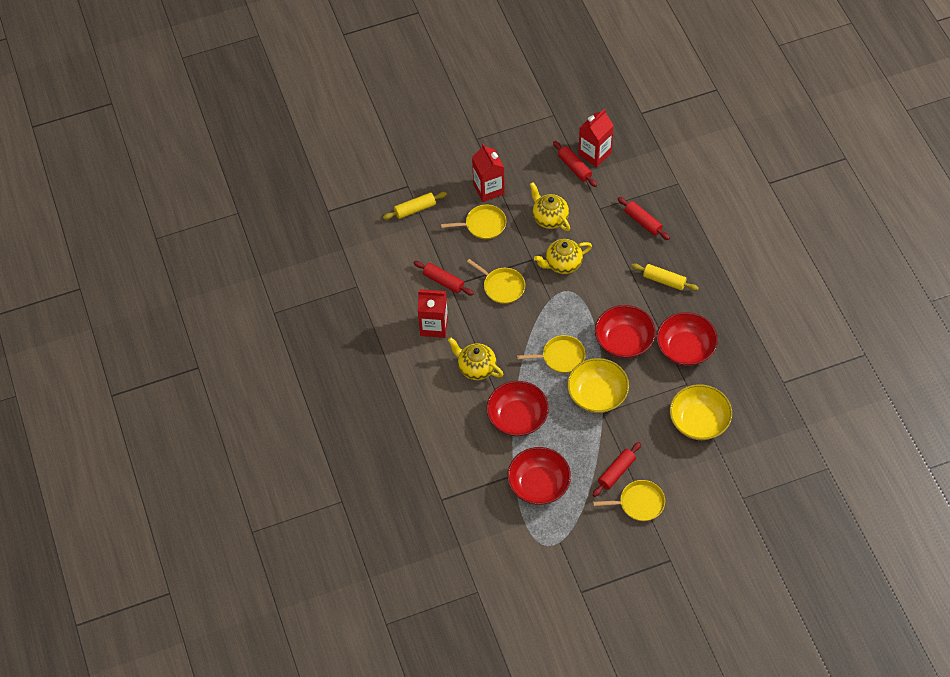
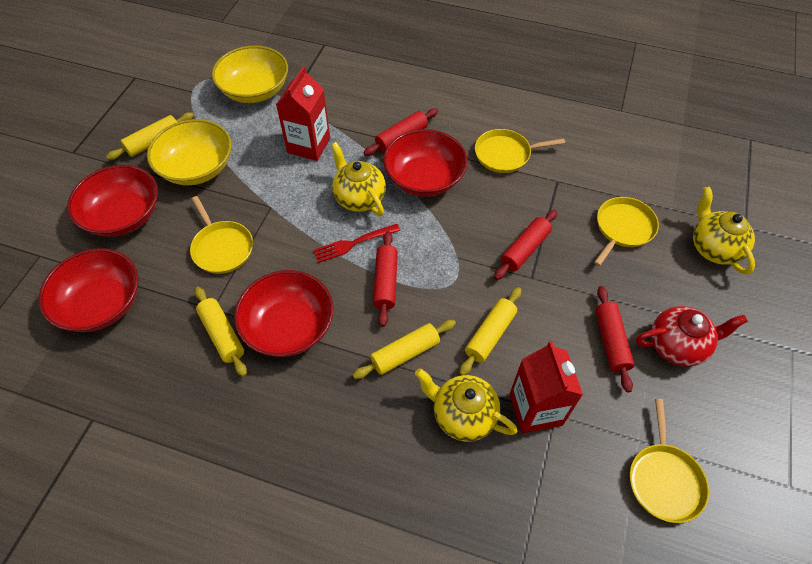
red carton: [418,289,448,338] [472,143,505,202] [578,109,614,167] = 3 -> [276,66,330,161] [510,341,583,434] = 2
red fork: none = 0 -> [313,224,400,263] = 1
red teapot: none = 0 -> [636,306,748,367] = 1
yellow rolling pin: [383,192,447,220] [631,263,699,291] = 2 -> [106,112,194,160] [195,287,247,377] [353,320,456,379] [459,287,521,375] = 4

